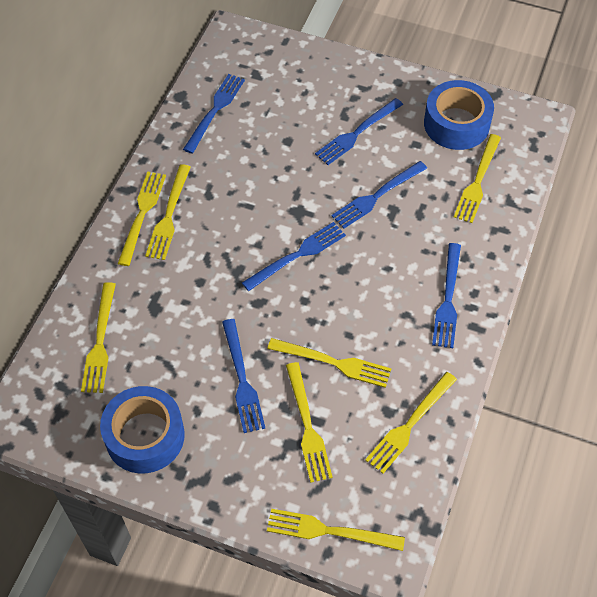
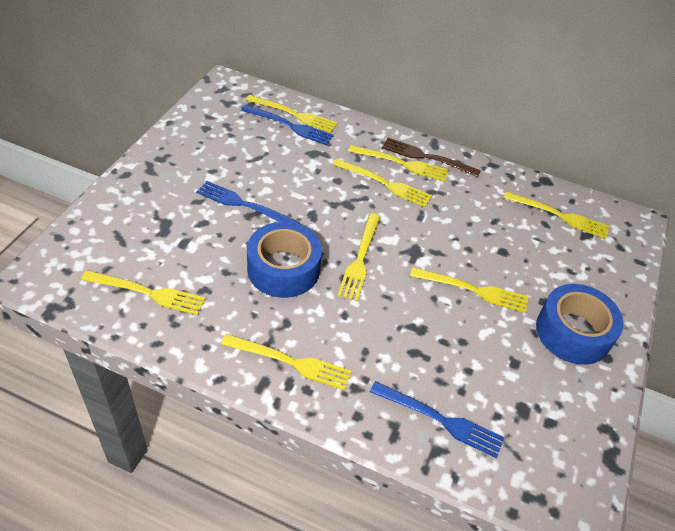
blue fork: [183,74,245,154] [222,319,266,433] [242,222,346,291] [315,98,403,165] [331,161,427,229] [432,243,461,348] = 6 -> [196,181,300,224] [241,105,334,145] [370,381,504,458] = 3
brown fork: none = 0 -> [382,138,481,177] = 1

